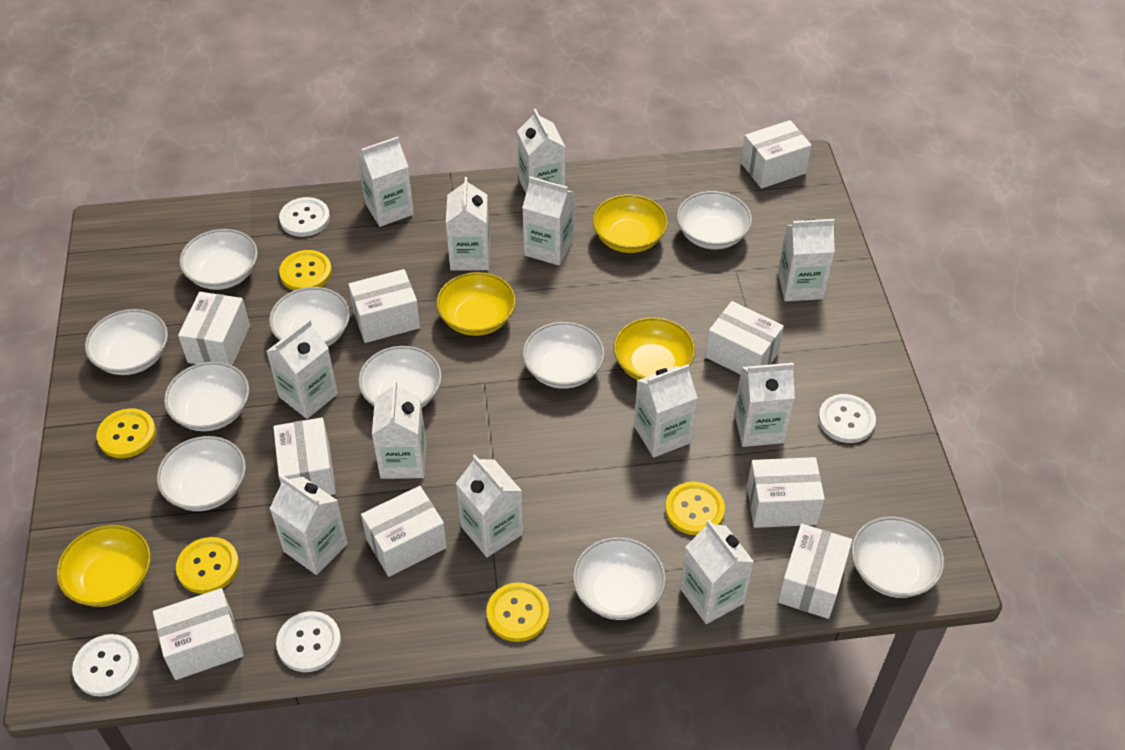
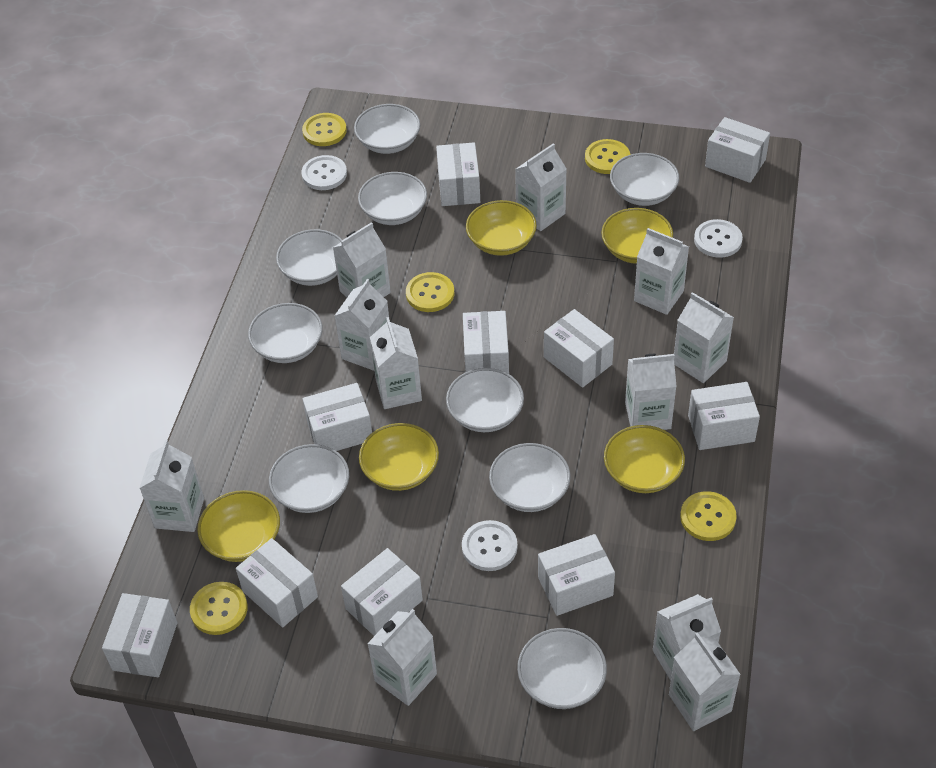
white bowl: [85,309,168,375] [157,436,246,511] [164,362,249,431] [179,229,258,290] [269,287,350,346] [358,346,442,407] [523,322,605,389] [573,537,666,620] [677,191,752,249] [851,517,944,598] = 10 -> [248,303,323,363] [269,444,349,513] [276,229,342,286] [354,104,420,154] [358,172,427,225] [446,368,524,432] [489,443,571,512] [517,628,607,709] [610,153,679,206] = 9
white box: [153,588,244,680] [178,292,250,366] [273,417,336,495] [348,269,420,343] [361,486,447,577] [706,301,784,375] [741,120,812,189] [747,457,825,528] [778,524,852,619] = 9 -> [102,593,178,677] [236,538,318,627] [303,383,372,451] [341,548,423,636] [436,143,480,206] [463,311,509,374] [538,534,615,616] [544,309,614,388] [688,382,760,450] [705,117,770,183] = 10
white button: [72,634,140,697] [276,611,341,672] [279,197,330,237] [818,394,876,443] = 4 -> [302,155,347,190] [462,520,517,571] [694,219,743,258] = 3
white carton: [266,319,338,419] [269,475,348,575] [357,137,414,227] [372,381,426,479] [446,177,490,271] [456,455,524,557] [517,109,565,193] [522,176,574,266] [634,364,698,457] [680,520,754,624] [734,363,795,447] [778,219,835,301] = 12 -> [140,440,204,532] [333,222,391,297] [334,279,389,371] [367,609,437,706] [370,317,422,409] [515,143,567,231] [625,354,677,430] [634,228,689,315] [653,594,721,681] [669,632,741,731] [674,292,734,383] = 11
yellow bowl: [56,525,151,607] [436,272,516,336] [592,194,668,253] [613,317,695,380] = 4 -> [197,490,280,562] [359,423,439,491] [466,200,537,256] [601,208,673,264] [604,425,685,493] = 5

